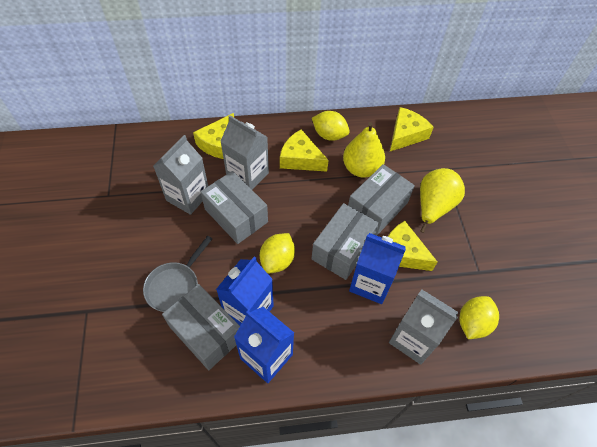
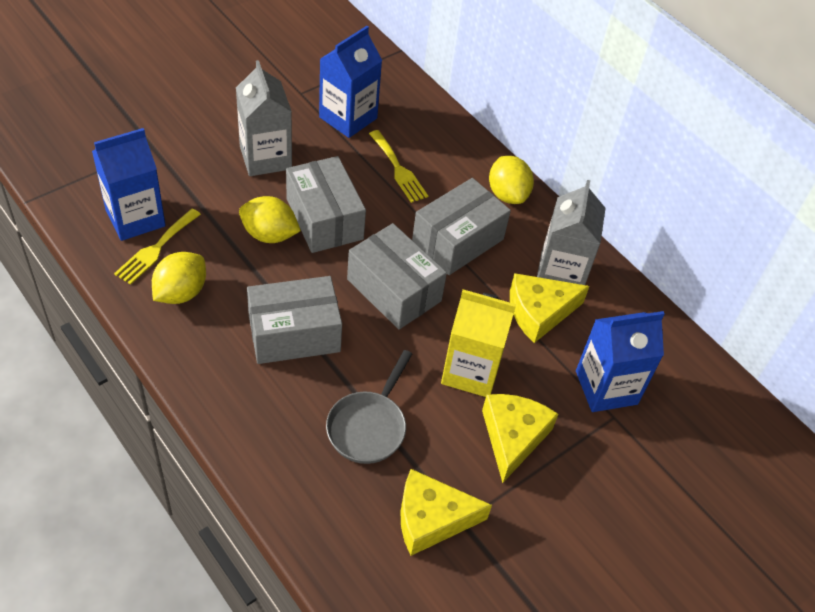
grey carton: [153,135,208,215] [220,115,269,190] [389,290,458,365] = 3 -> [236,60,292,176] [537,180,605,285] = 2
yellow carton: none = 0 -> [441,289,516,397] = 1
yellow cheese: [193,113,234,159] [280,129,329,171] [388,221,437,271] [390,107,434,151] = 4 -> [400,469,492,556] [482,394,558,483] [510,273,590,343] = 3
yellow fork: none = 0 -> [114,209,201,285] [369,130,428,203] = 2
yellow pear: [343,122,385,178] [420,168,465,233] = 2 -> none = 0

